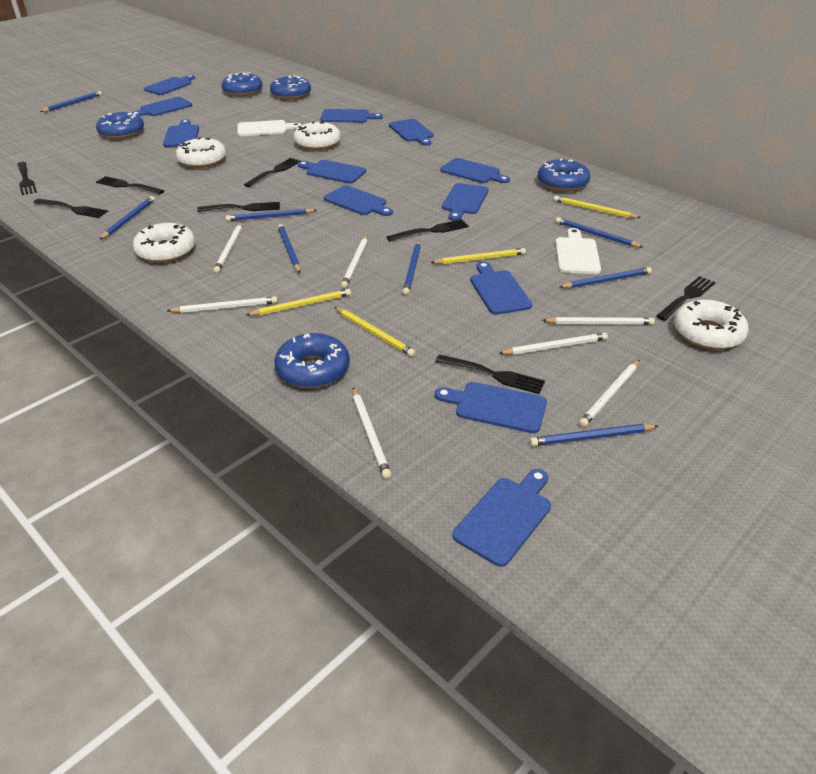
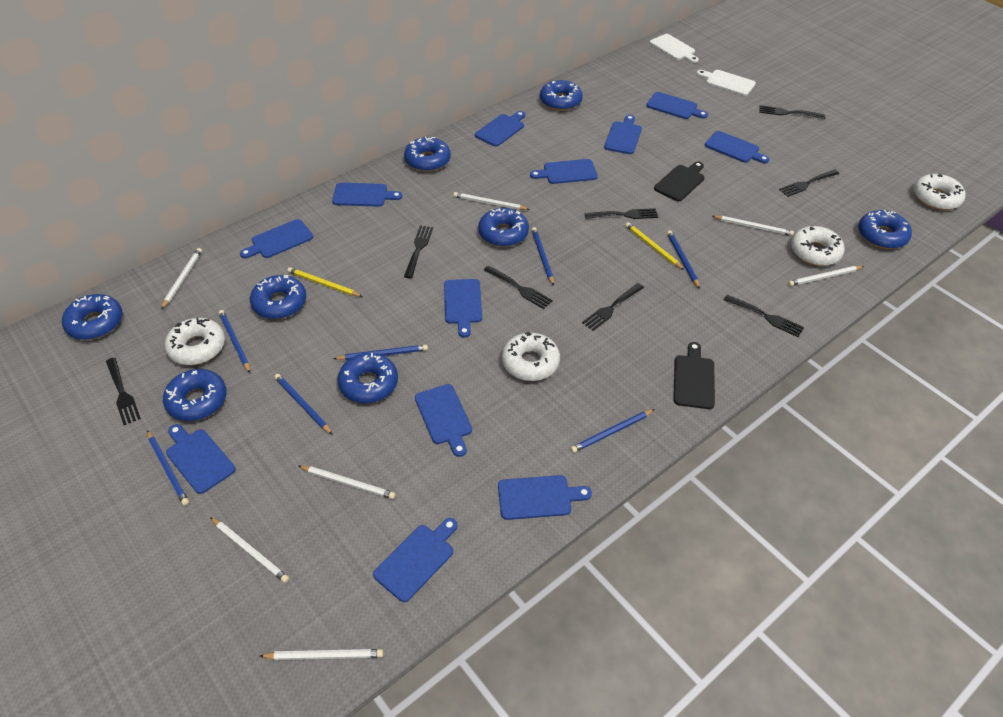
black cutting board: none = 0 -> [654,162,705,201] [674,342,715,409] = 2
blue donut: [96,112,144,139] [221,72,263,96] [270,75,311,100] [274,333,350,388] [538,158,590,192] = 5 -> [62,294,123,340] [163,369,227,421] [250,275,306,319] [337,353,398,403] [404,137,451,172] [478,208,529,247] [540,80,583,111] [858,210,912,249] = 8
blue pencil: [40,91,102,112] [99,196,155,240] [226,208,317,221] [278,224,300,273] [403,241,421,295] [530,424,658,446] [556,217,643,247] [560,267,652,288] = 8 -> [147,430,189,506] [219,310,250,373] [274,374,333,435] [334,345,428,360] [531,227,554,286] [570,409,655,453] [667,230,700,289] = 7
yellow pencil: [246,289,351,316] [335,307,415,357] [430,248,526,264] [554,196,641,218] = 4 -> [287,267,363,297] [625,222,684,270] = 2

